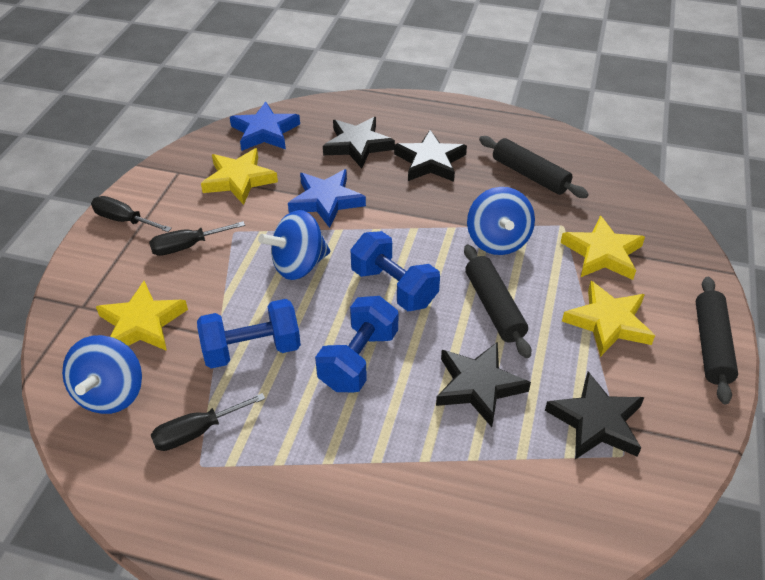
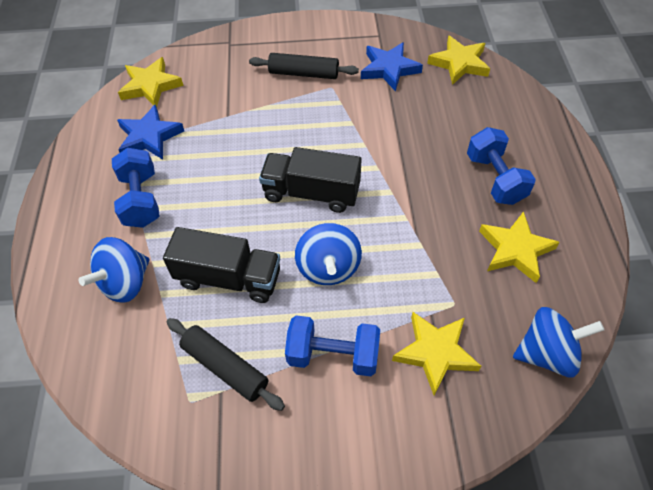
black rolling pin: [464,245,531,358] [479,136,589,198] [696,277,738,404] = 3 -> [167,318,285,411] [249,53,359,79] = 2
black screwdriver: [91,196,172,232] [149,221,245,256] [151,393,265,451] = 3 -> none = 0
black star: [323,117,395,168] [394,130,467,182] [436,342,531,427] [545,372,644,459] = 4 -> none = 0
black truck: none = 0 -> [163,227,280,303] [259,147,362,213] = 2

